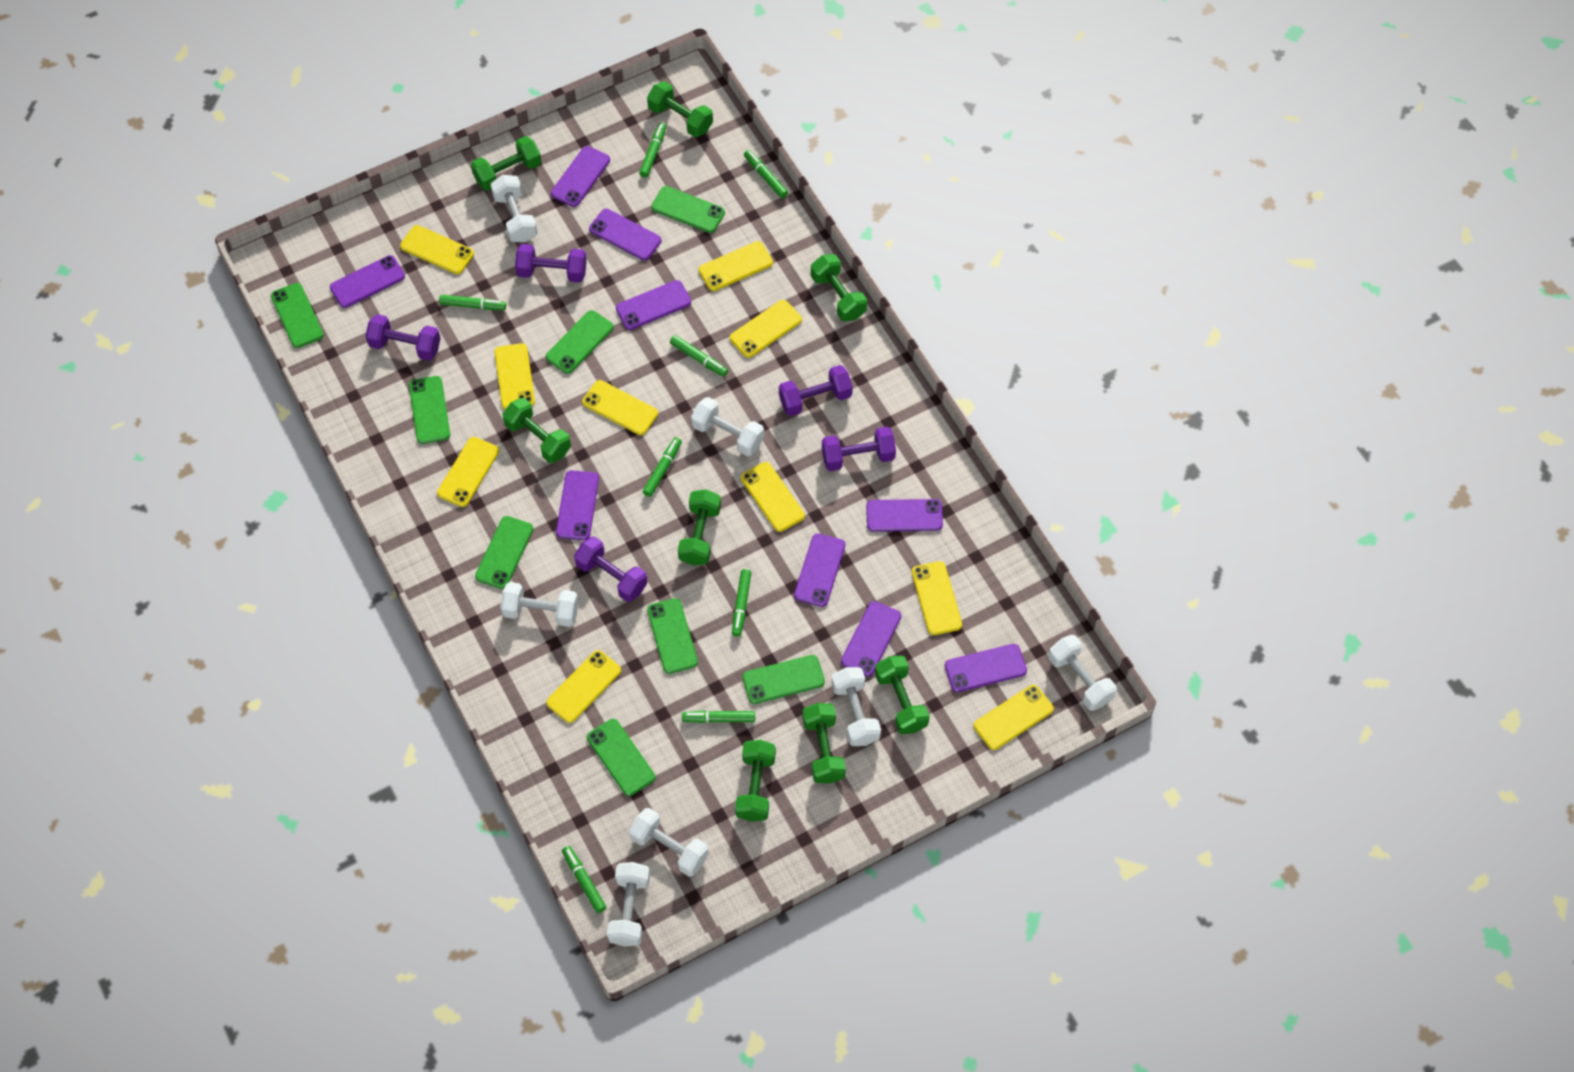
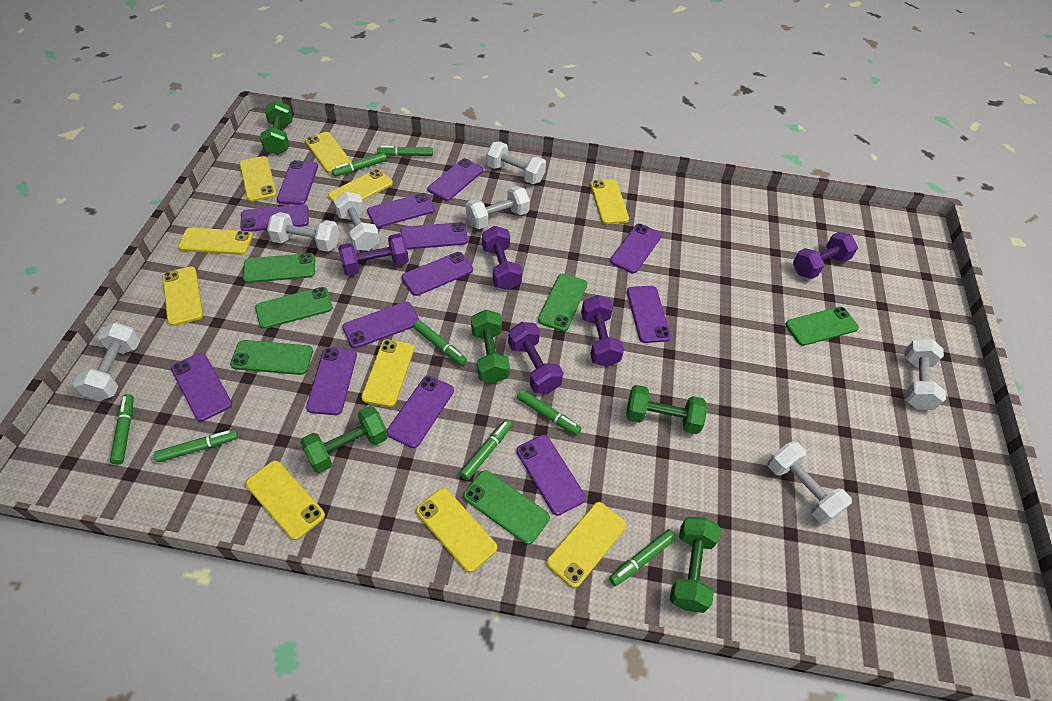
green dumbbell: [471,136,542,191] [502,398,571,463] [647,81,713,137] [678,489,721,566] [735,740,776,822] [803,703,846,784] [811,254,867,321] [875,655,930,734] = 8 -> [260,100,293,155] [300,406,388,473] [471,310,510,384] [626,385,707,434] [670,517,721,613] = 5
green phone: [271,283,324,348] [409,376,450,444] [475,516,533,589] [546,310,614,374] [587,719,655,796] [647,598,698,674] [651,186,725,233] [743,655,825,704] = 8 -> [230,340,313,375] [243,253,315,283] [255,287,333,329] [463,470,550,545] [538,274,587,332] [785,306,859,346] = 6
purple phone: [330,255,405,308] [551,146,610,207] [556,470,599,540] [589,209,662,260] [616,280,691,330] [794,533,845,607] [841,601,901,677] [866,499,943,532] [945,644,1027,692] = 9 -> [171,353,232,422] [240,204,309,232] [277,160,318,205] [306,347,357,415] [342,302,419,348] [367,193,435,228] [387,376,454,448] [400,222,468,249] [402,252,473,296] [427,158,483,201] [516,435,586,516] [610,224,662,273] [627,286,671,343] = 13

